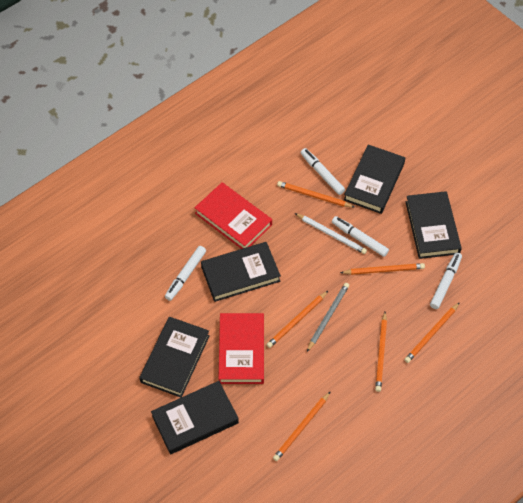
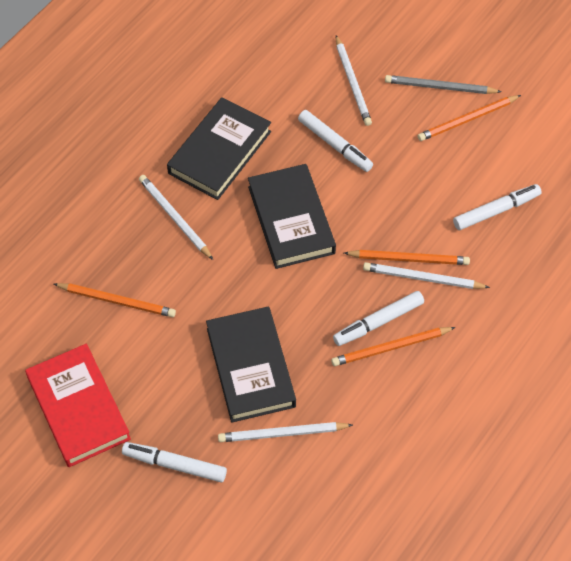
black book: [139,317,210,397] [151,381,239,454] [201,242,281,302] [344,145,405,214] [406,191,462,259] = 5 -> [167,97,271,200] [206,307,296,423] [248,164,336,269] = 3
orange pencil: [266,291,328,348] [273,391,331,461] [277,181,354,207] [340,263,425,275] [375,312,387,392] [404,302,460,363] = 6 -> [54,283,176,317] [331,327,456,366] [344,250,470,265] [418,95,521,141] = 4
red book: [195,182,272,249] [218,313,264,384] = 2 -> [25,344,131,467] = 1
white pencil: [295,213,367,254] = 1 -> [139,175,213,260] [218,422,353,442] [336,35,372,126] [363,262,490,289] = 4

